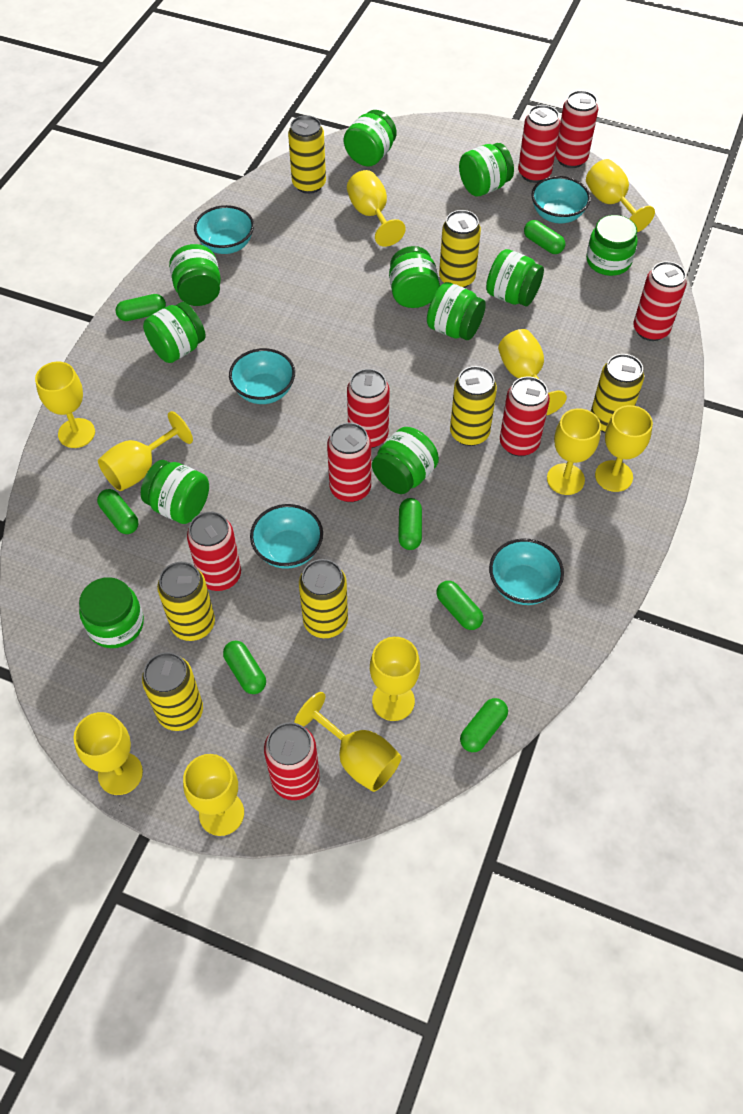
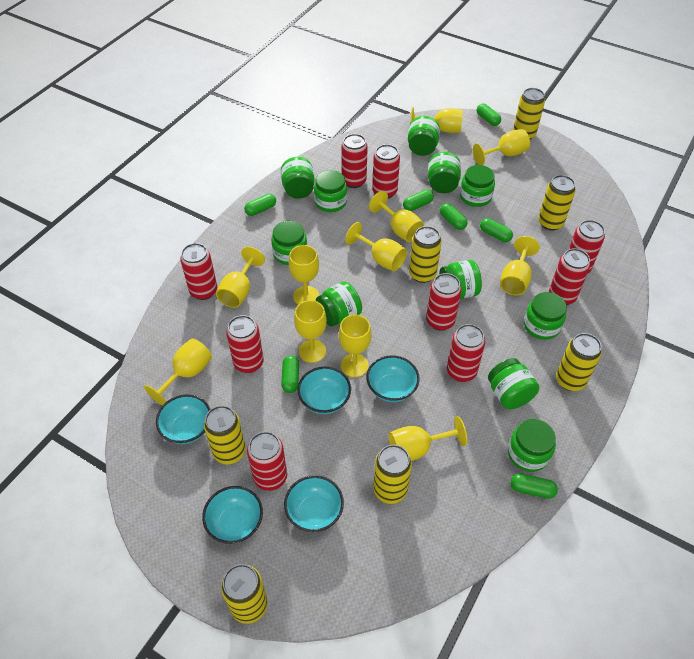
red can: [187,512,241,591] [264,722,320,800] [327,423,371,502] [347,369,390,448] [500,376,550,456] [518,105,560,183] [555,90,598,168] [633,261,687,341] = 8 -> [180,243,217,300] [226,315,264,373] [247,432,287,491] [341,134,368,188] [372,144,400,199] [426,273,461,331] [447,324,485,382] [549,248,590,305] [568,220,605,273] = 9

